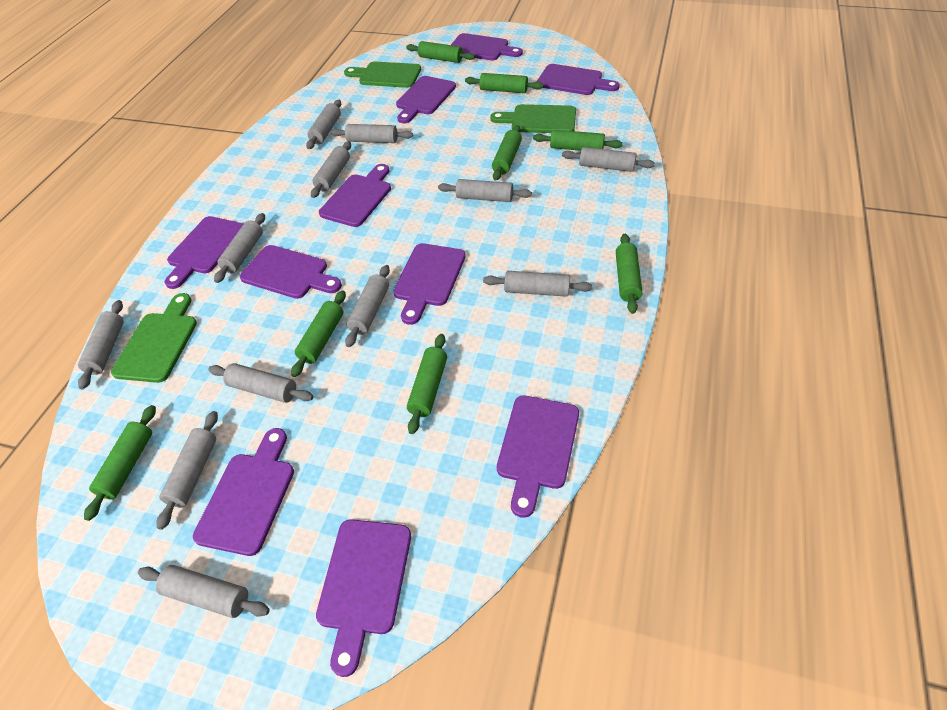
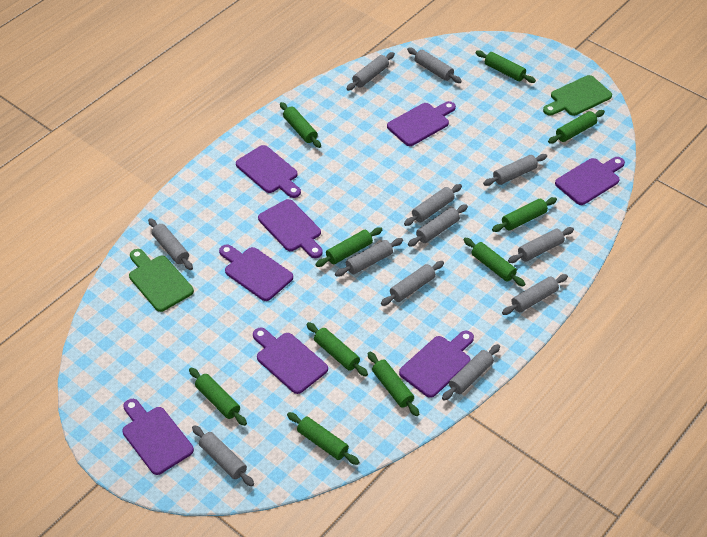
green cutting board: [111,293,197,383] [344,62,421,88] [490,104,576,133] = 3 -> [129,249,194,312] [543,75,612,116] = 2
green rolling pin: [84,405,156,521] [291,290,346,377] [406,41,475,63] [407,334,447,434] [465,73,543,93] [492,125,522,181] [533,130,623,151] [616,234,643,314] = 8 -> [189,368,247,426] [280,102,321,148] [287,412,359,465] [307,322,368,376] [315,227,382,267] [368,352,419,416] [463,238,525,287] [476,50,536,83] [492,197,557,232] [548,110,605,144] = 10
purple cutting board: [165,216,243,289] [193,428,294,556] [240,245,342,299] [316,519,411,677] [319,164,391,227] [393,243,466,325] [396,76,456,123] [451,33,523,61] [497,395,579,518] [537,64,620,95] = 10 -> [122,399,194,475] [219,244,293,301] [236,145,301,198] [253,328,328,394] [258,199,323,258] [387,101,456,146] [399,331,474,398] [555,157,625,205] = 8

